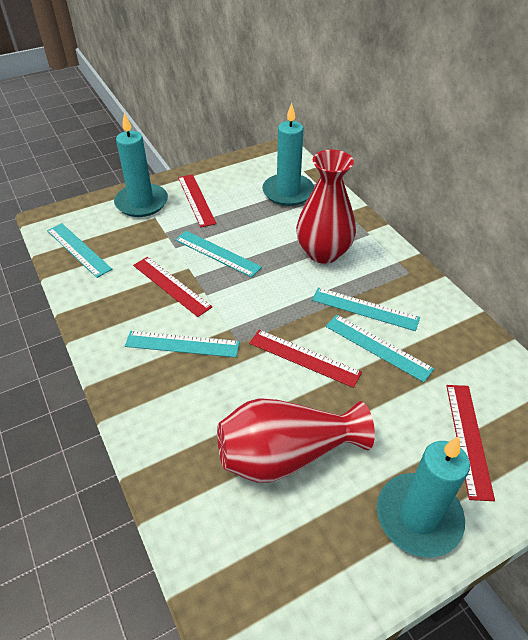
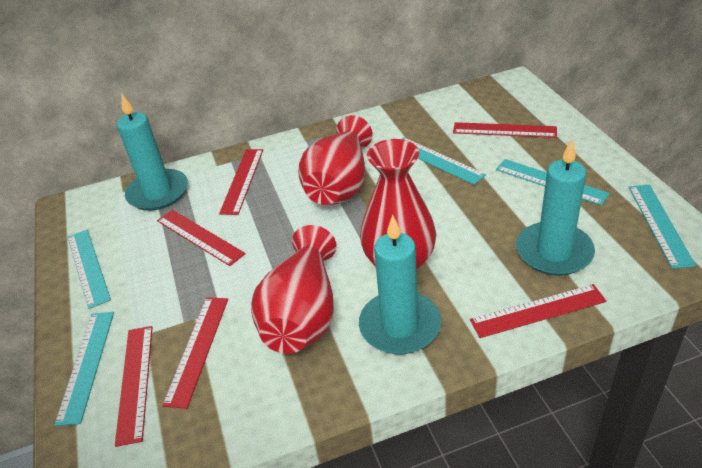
red ruler: [133,257,212,317] [178,174,217,228] [249,330,362,388] [446,385,495,501] = 4 -> [115,326,152,447] [157,210,246,266] [162,297,228,409] [219,149,263,215] [453,122,557,138] [470,284,606,338] = 6
red vase: [217,398,375,483] [296,150,356,264] = 2 -> [251,225,337,354] [298,115,373,205] [360,139,436,271] = 3

